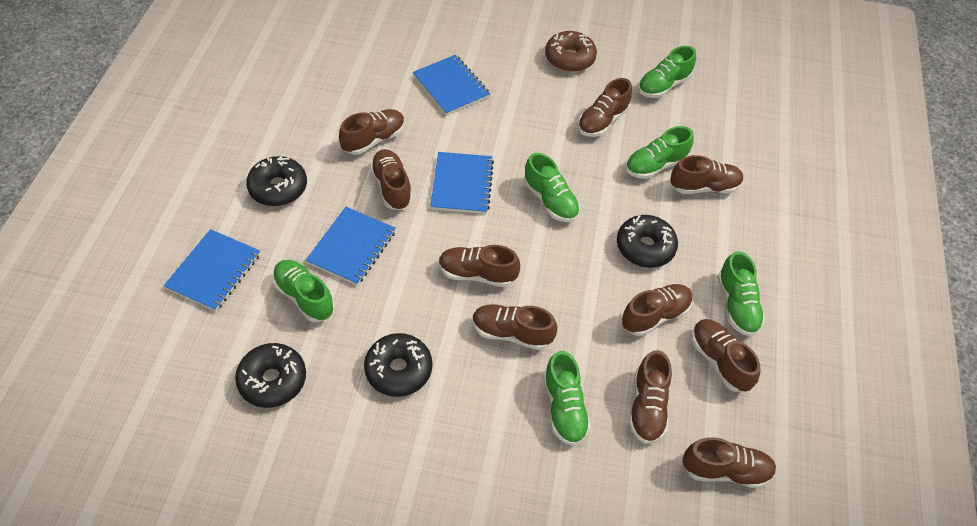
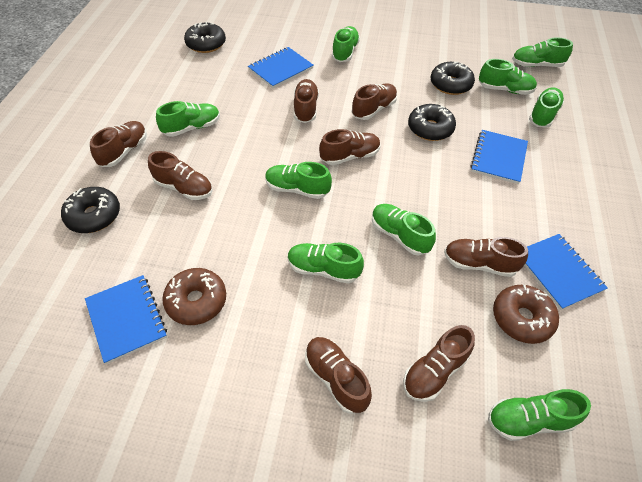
brown donut: [545,31,597,72] = 1 -> [162,268,226,325] [493,285,559,344] = 2
brown shoe: [339,109,405,155] [370,149,413,210] [439,245,520,287] [473,305,557,350] [578,78,632,137] [622,284,693,336] [629,350,672,444] [670,155,744,194] [682,437,776,489] [691,319,761,392] = 10 -> [90,121,147,167] [148,151,213,200] [294,79,319,123] [305,337,372,414] [319,129,380,165] [352,83,397,120] [403,325,475,402] [444,237,528,277] = 8
green shoe: [273,260,334,322] [524,153,580,222] [543,351,591,446] [625,126,694,179] [638,46,696,98] [717,251,765,336] = 6 -> [156,101,220,137] [265,162,332,199] [288,243,364,283] [332,26,360,62] [372,204,436,255] [479,59,537,95] [488,389,591,441] [512,37,573,67] [529,87,564,128] = 9

